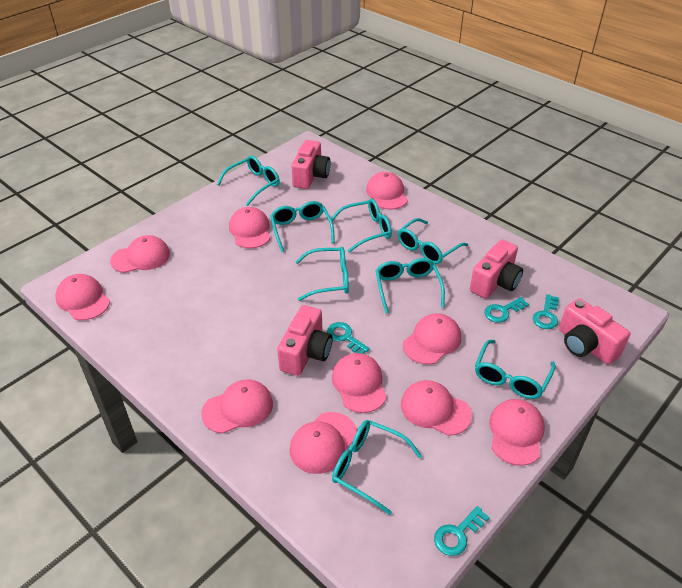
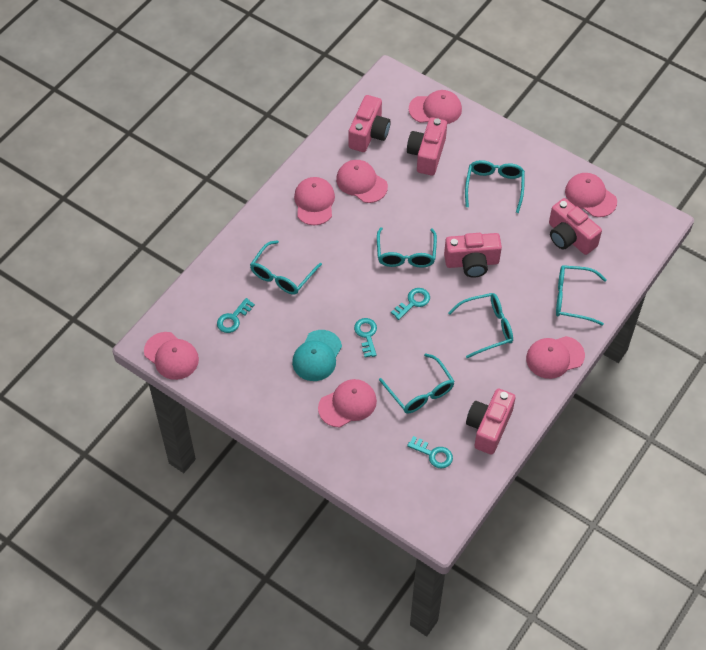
pink camera: [277,305,333,376] [291,140,331,189] [470,239,523,298] [559,298,630,364] = 4 -> [349,95,391,152] [407,117,447,176] [444,233,502,278] [466,389,515,455] [549,198,602,255] = 5
pink cap: [55,274,110,320] [110,235,170,273] [201,380,273,434] [229,207,271,249] [290,412,357,474] [332,353,387,413] [366,172,408,210] [401,380,472,436] [403,313,461,365] [489,399,545,466] = 10 -> [144,332,199,380] [294,177,335,225] [318,379,377,427] [336,160,388,203] [409,90,462,124] [526,336,585,379] [565,173,617,217] = 7
turquoise cap: none = 0 -> [292,330,342,381] = 1
turquoise glasses: [217,156,280,206] [270,201,335,252] [295,247,349,301] [331,199,392,253] [332,420,422,515] [376,258,445,314] [397,218,468,264] [475,340,556,399] = 8 -> [250,240,322,295] [377,227,437,268] [379,353,455,413] [448,293,513,358] [465,160,525,213] [556,265,607,326] = 6

